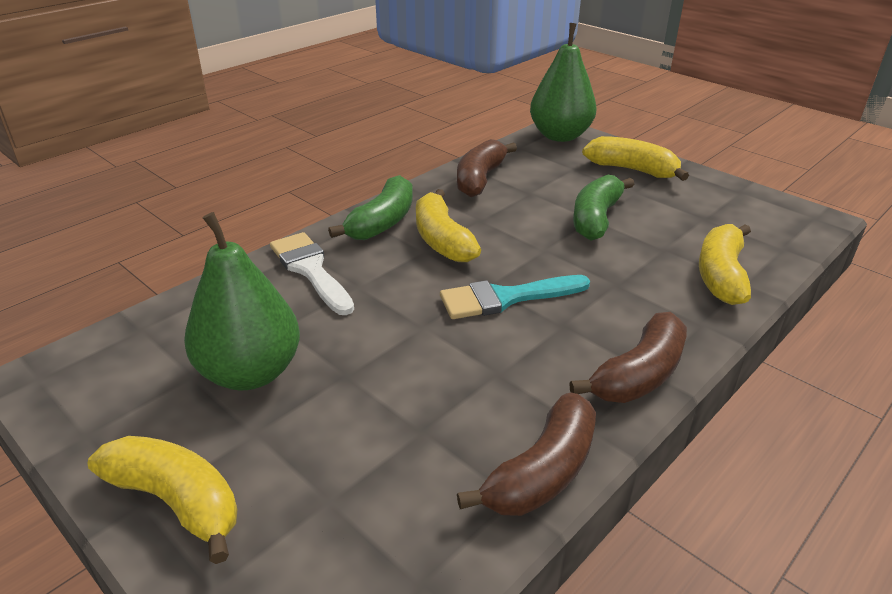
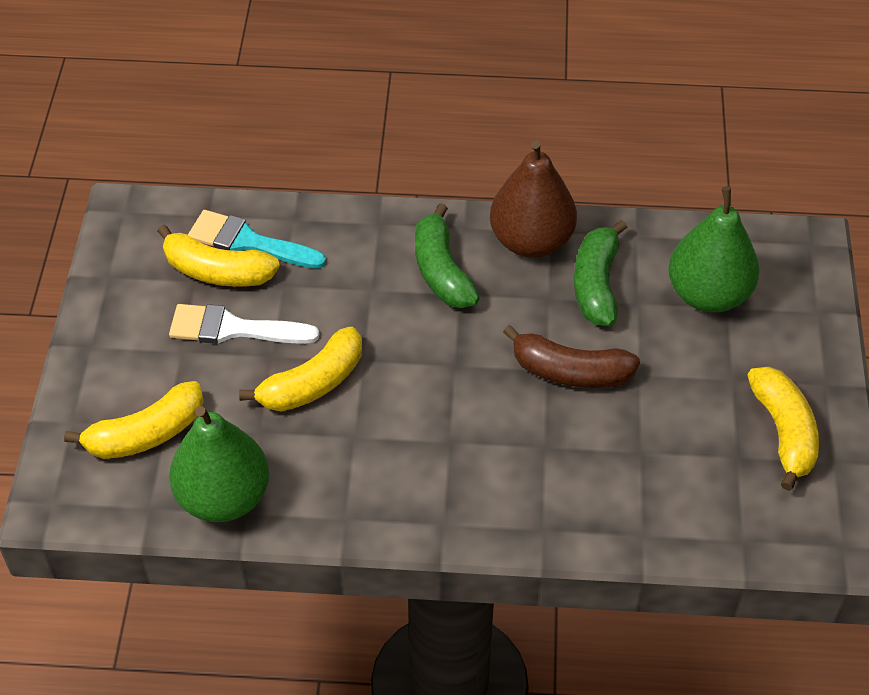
brown banana: [457,139,517,197] [457,393,596,516] [569,312,687,403] = 3 -> [503,325,640,388] = 1
brown pear: none = 0 -> [490,140,577,258] = 1

